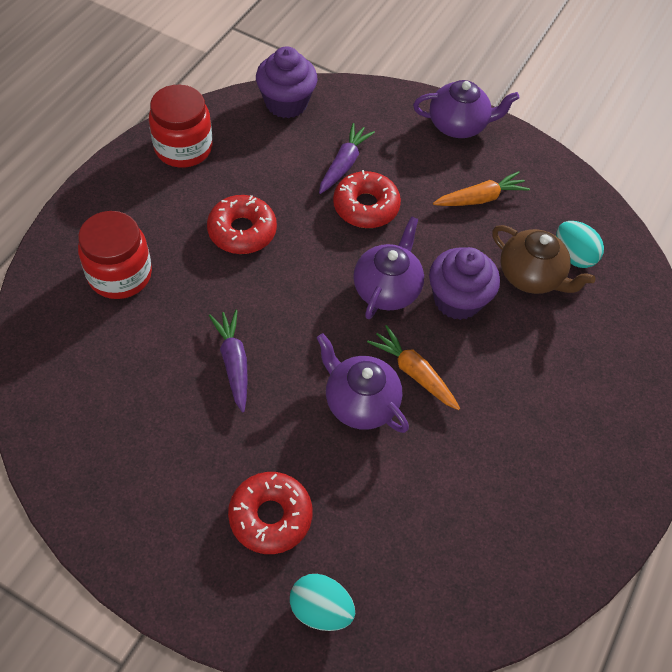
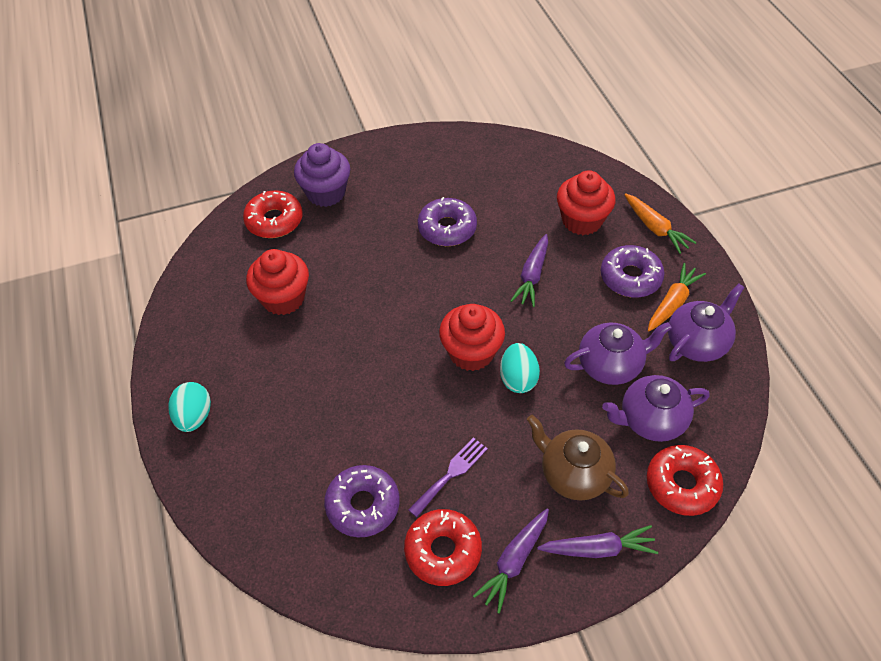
purple carrot: [209,310,248,413] [319,123,375,194] = 2 -> [473,508,549,613] [510,234,548,307] [537,525,658,558] = 3
purple cupcake: [256,46,318,118] [429,247,500,320] = 2 -> [294,143,350,207] = 1
purple donut: none = 0 -> [324,465,400,538] [418,197,477,246] [601,245,665,298] = 3
purple fork: none = 0 -> [408,437,488,517] = 1
red cupcake: none = 0 -> [246,249,309,315] [439,304,505,371] [557,170,615,235] = 3
red jar: [78,211,152,299] [149,85,212,168] = 2 -> none = 0

